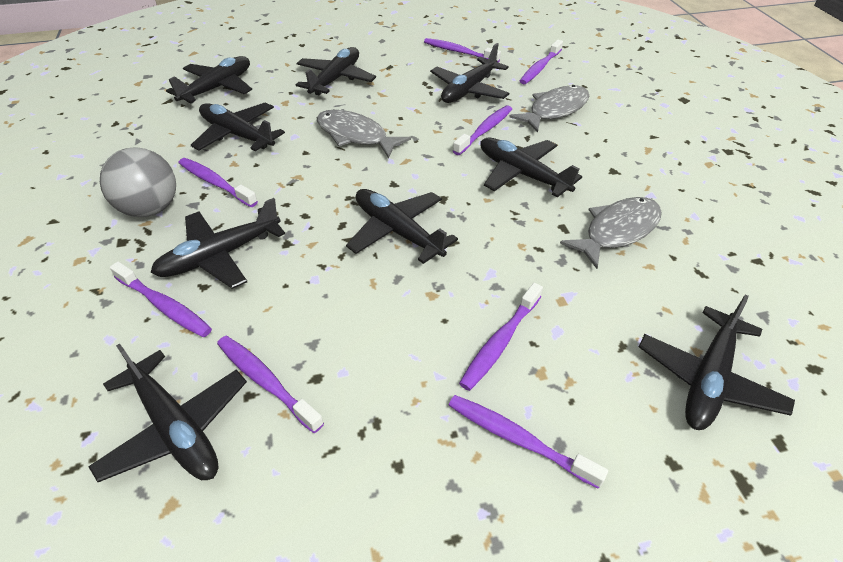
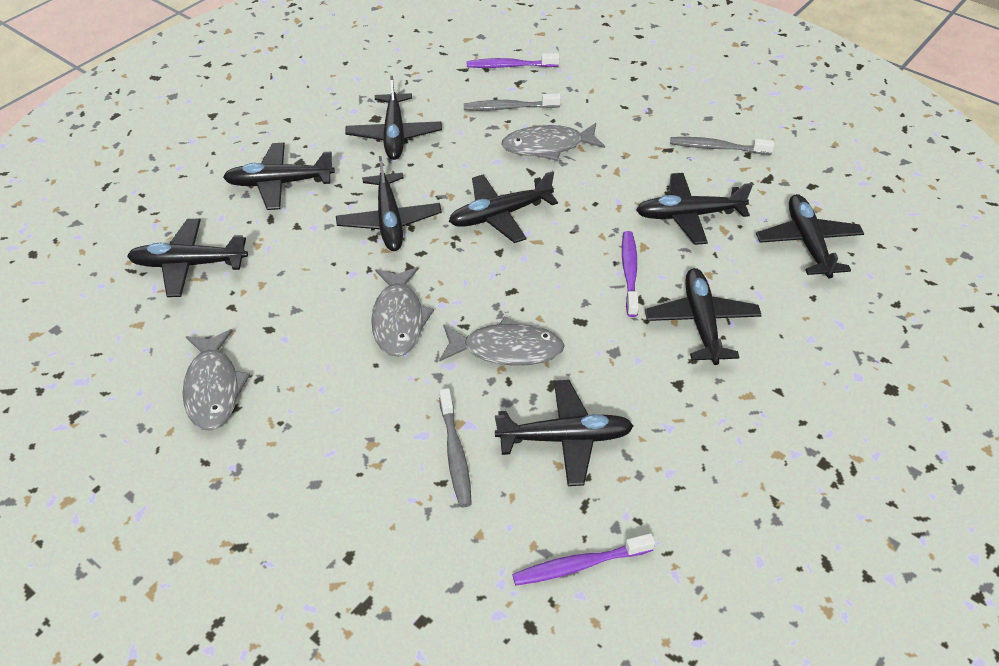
grey ball: [100,147,176,217] = 1 -> none = 0
grey fish: [317,110,411,158] [509,85,589,133] [560,197,662,269] = 3 -> [183,329,250,431] [371,267,434,357] [439,316,564,366] [501,123,605,161] = 4
grey toothbrush: none = 0 -> [439,388,472,507] [464,94,561,111] [670,137,774,155] = 3
purple toothbrush: [110,262,212,337] [179,158,258,207] [217,336,324,433] [424,38,501,63] [449,395,608,489] [453,105,512,155] [459,283,543,391] [520,40,563,84] = 8 -> [467,53,559,68] [512,533,655,586] [622,231,639,317] = 3

